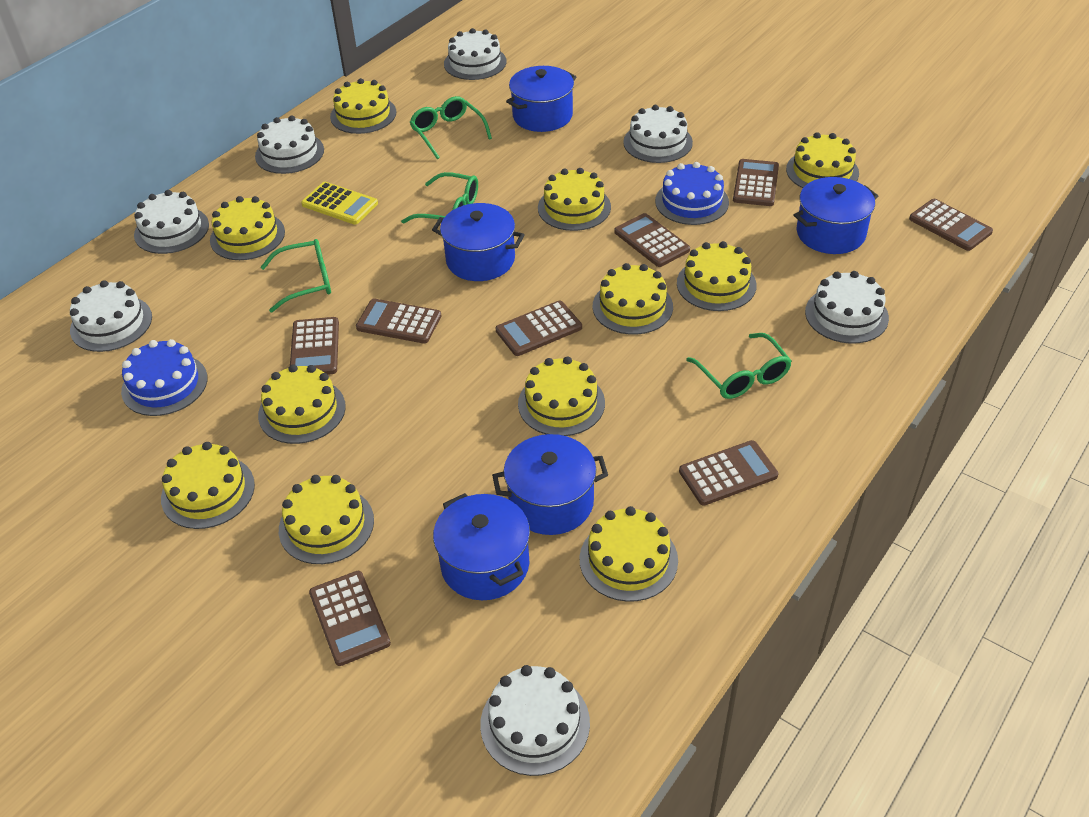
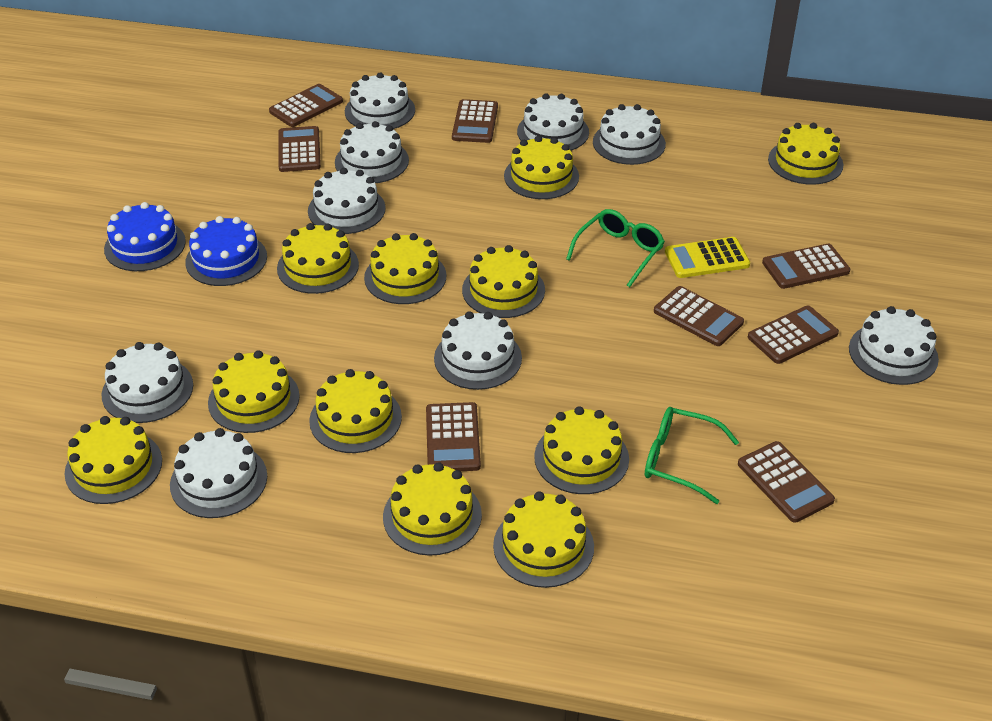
blue pot: [432,203,525,281] [433,493,530,600] [492,434,608,535] [506,66,576,132] [793,177,878,254] = 5 -> none = 0
green glasses: [261,239,331,312] [401,172,478,223] [410,96,492,159] [686,333,792,399] = 4 -> [566,209,665,287] [645,407,739,504] = 2
white cake: [70,280,152,352] [134,190,209,254] [255,116,324,174] [444,28,506,80] [480,665,590,776] [623,105,693,163] [805,271,889,344] = 7 -> [102,342,193,423] [170,428,267,518] [308,168,386,234] [335,121,409,183] [345,72,415,129] [434,311,522,390] [517,93,589,151] [593,104,666,165] [849,306,939,385] = 9

